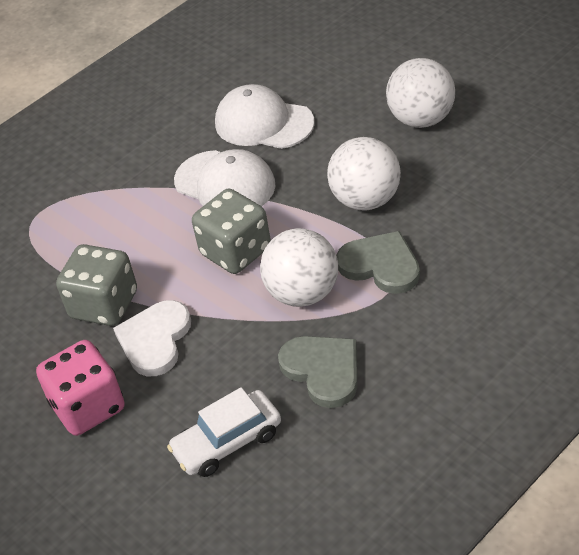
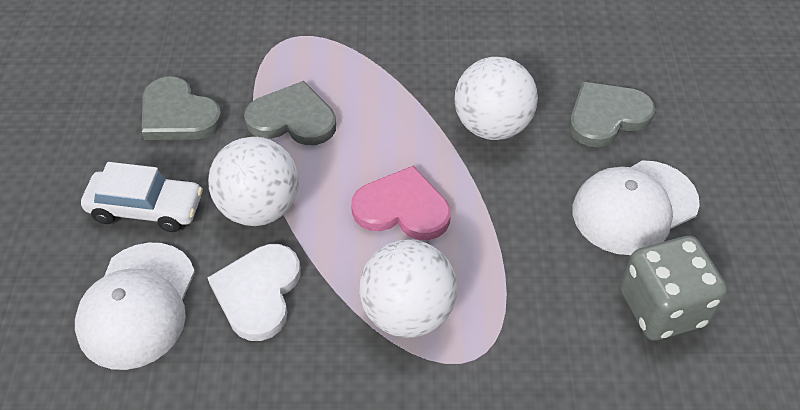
grey dice: [56,244,137,326] [192,189,271,274] = 2 -> [620,236,727,341] = 1
grey heart: [278,336,357,408] [336,231,420,294] = 2 -> [142,76,222,140] [244,81,336,145] [569,82,655,147] = 3
pink dice: [36,340,125,436] = 1 -> none = 0
pink heart: none = 0 -> [351,166,451,240] = 1

